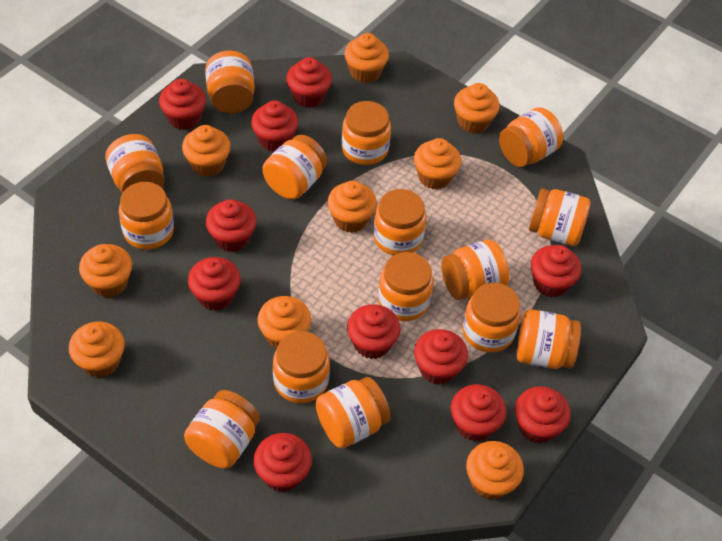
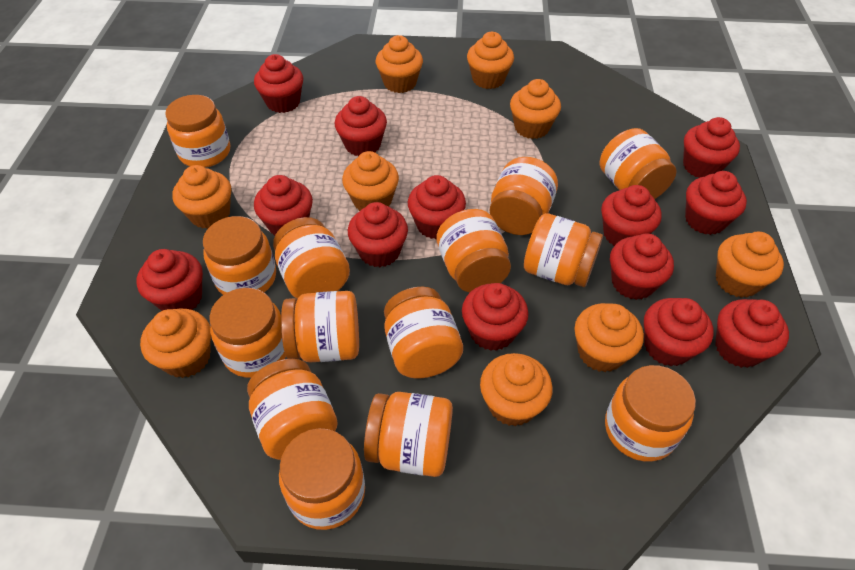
orange jar: [105,134,165,193] [119,182,174,250] [184,390,260,469] [205,51,255,114] [262,135,327,199] [273,331,330,403] [316,377,391,448] [341,101,391,165] [373,189,426,255] [378,252,433,321] [441,240,509,300] [463,283,521,353] [499,107,563,167] [517,309,581,369] [529,188,591,246] = 15 -> [165,95,230,168] [203,216,276,295] [209,288,286,378] [247,359,338,460] [273,217,350,299] [279,428,365,530] [281,291,359,362] [364,392,453,477] [384,287,463,378] [437,209,511,292] [489,157,558,235] [524,213,603,287] [600,128,677,199] [605,365,696,462] = 14
red cupcake: [159,79,206,130] [188,257,241,311] [206,199,256,252] [251,100,298,152] [253,433,312,492] [286,57,332,108] [347,304,401,359] [414,329,468,385] [451,384,506,441] [515,386,571,443] [531,245,581,297] = 11 -> [137,249,203,311] [254,54,303,113] [254,175,313,236] [335,96,387,156] [348,202,408,267] [408,175,466,239] [462,283,528,351] [601,185,662,246] [610,233,674,300] [644,298,714,366] [683,117,740,178] [685,171,747,235] [715,299,789,368] = 13

